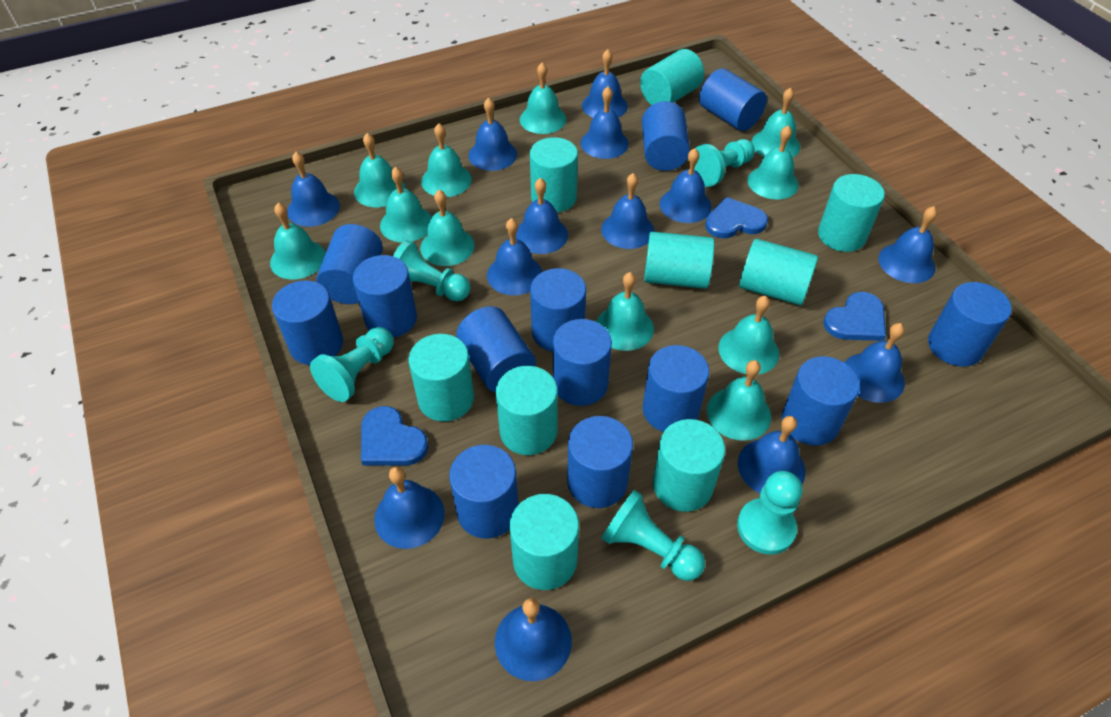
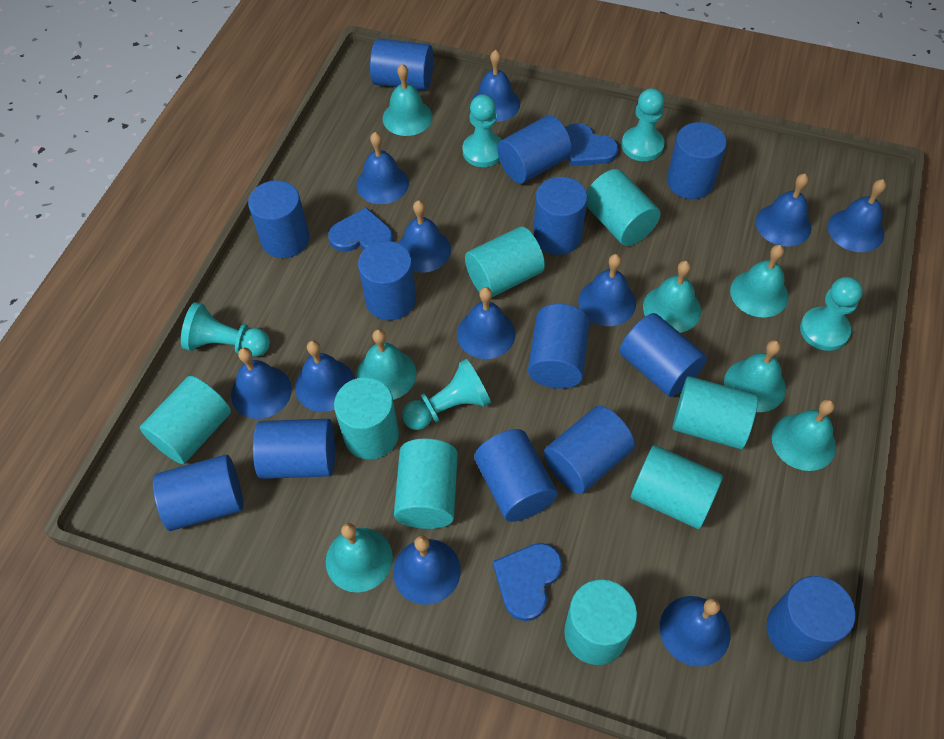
blue bell: [287,152,340,227] [374,467,445,549] [468,98,517,171] [487,218,542,295] [495,598,572,681] [516,178,568,254] [581,87,629,159] [582,49,628,118] [601,173,654,249] [660,148,712,223] [738,416,805,493] [844,323,905,403] [879,206,937,283] = 13 -> [231,348,292,419] [295,340,355,412] [356,132,409,204] [393,536,461,605] [398,200,451,273] [457,287,515,359] [471,50,520,122] [578,254,636,326] [660,596,731,667] [756,174,812,247] [828,179,886,252] = 11
turquoise bell: [270,203,326,279] [354,133,405,207] [380,167,432,242] [420,190,475,266] [421,123,472,197] [520,63,566,134] [596,272,654,351] [707,360,771,441] [718,296,779,374] [747,125,799,199] [751,88,800,157] = 11 -> [326,523,393,592] [356,329,416,400] [383,64,433,136] [643,261,701,333] [724,340,786,412] [730,245,789,317] [772,399,836,471] = 7
turquoise cylinder: [408,334,474,422] [496,366,558,455] [510,494,579,590] [530,137,578,213] [640,49,704,105] [644,232,714,289] [653,419,725,512] [739,239,818,305] [818,174,885,252] = 9 -> [140,376,231,464] [334,377,399,459] [394,439,458,529] [465,226,545,297] [564,579,637,665] [586,169,660,246] [631,445,723,529] [672,376,758,449] = 8

